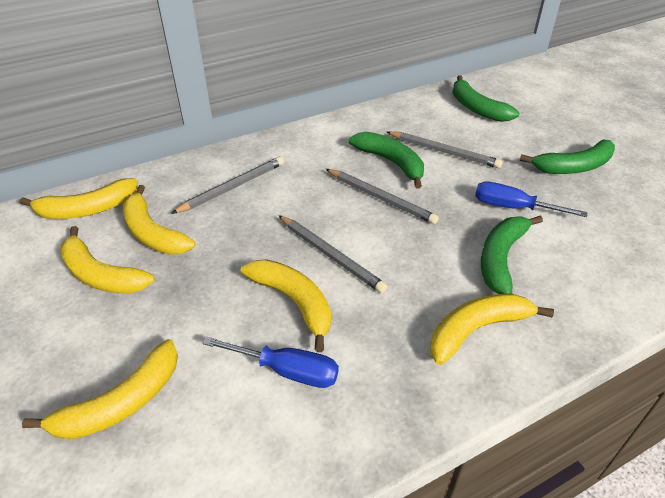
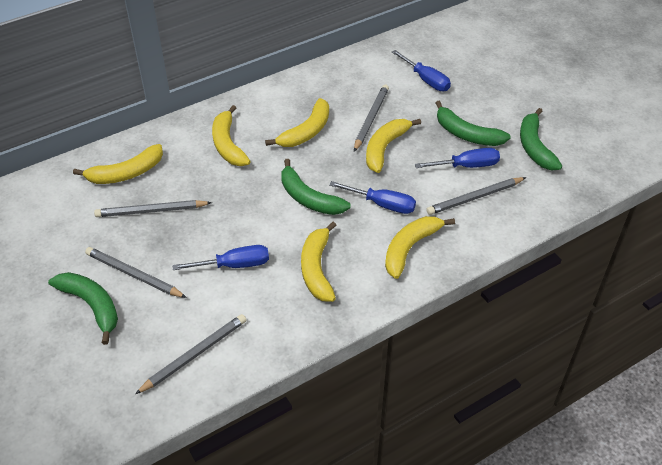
blue screwdriver: [202,336,339,388] [475,181,587,217] = 2 -> [172,245,269,270] [329,181,416,214] [392,50,451,91] [415,148,500,168] = 4
grey pencil: [171,157,284,214] [278,215,388,293] [326,169,439,224] [387,131,503,168] = 4 -> [85,247,187,298] [94,200,212,217] [135,314,246,394] [354,85,389,152] [426,177,526,215] = 5

